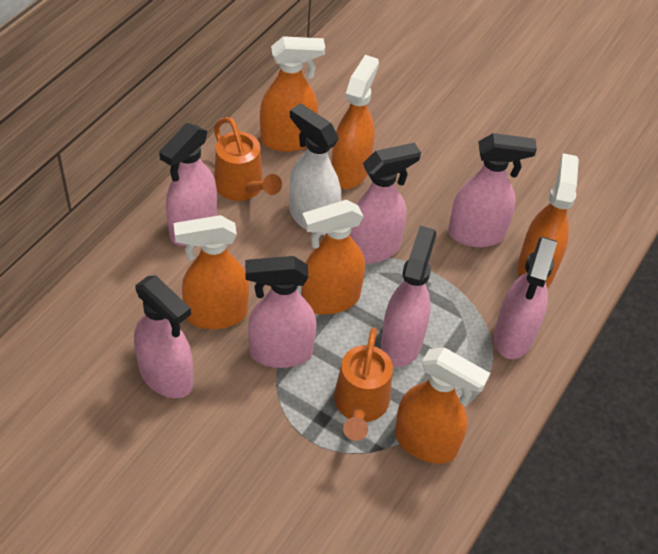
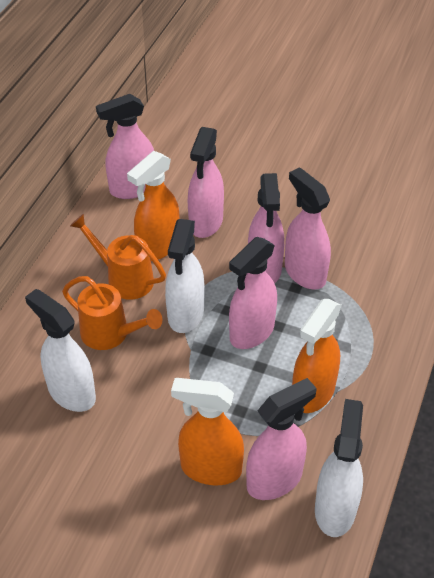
orange spray bottle: [174,215,249,329] [260,36,325,152] [301,200,365,315] [332,55,379,189] [395,347,490,464] [517,153,579,287] = 6 -> [127,151,180,261] [171,378,244,485] [292,299,342,413] = 3
pink spray bottle: [134,276,193,398] [159,123,217,246] [245,256,317,368] [350,143,421,264] [381,226,437,367] [448,133,537,247] [494,237,557,359] = 7 -> [96,94,154,199] [188,127,224,238] [229,237,277,349] [246,378,317,500] [248,173,284,283] [285,167,331,290] = 6
white spray bottle: [289,104,341,235] = 1 -> [25,289,96,412] [165,219,204,333] [315,399,363,537] = 3

